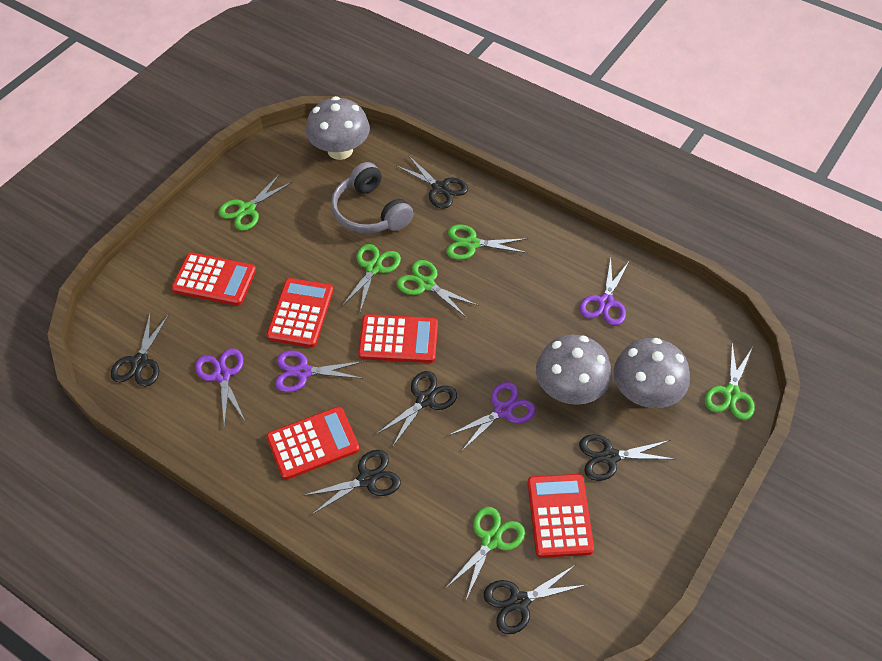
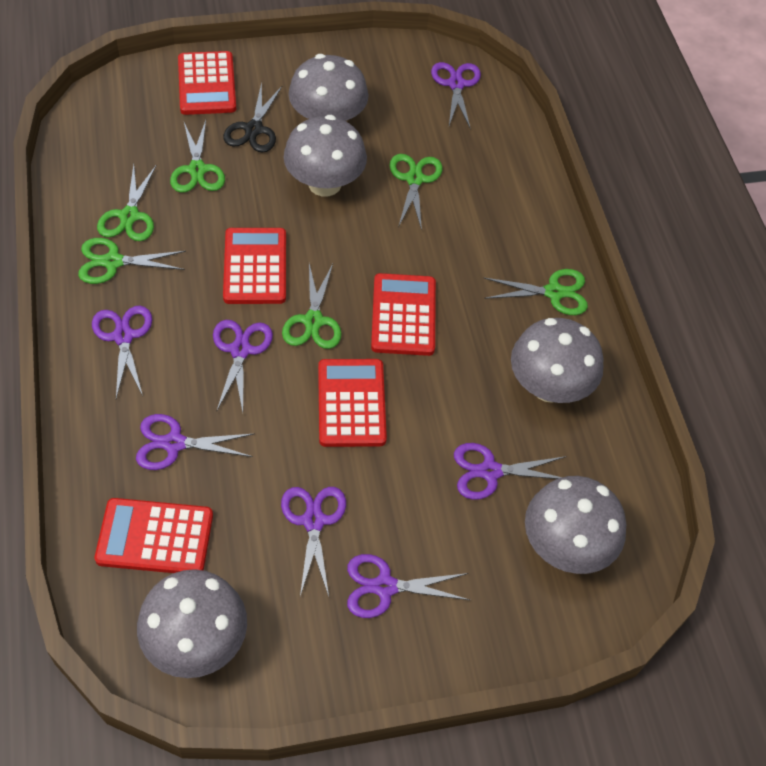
black scissors: [111,314,169,387] [303,450,401,515] [377,371,457,447] [397,155,468,209] [484,565,586,634] [579,434,674,481] = 6 -> [223,82,283,152] = 1
grey headphones: [331,162,414,234] = 1 -> none = 0
grey mushroom: [306,96,370,160] [536,335,612,405] [613,338,690,408] = 3 -> [137,569,247,678] [284,115,367,196] [288,54,369,121] [511,318,604,403] [525,476,626,574] = 5
purple scissors: [195,348,245,427] [275,351,364,392] [448,382,536,452] [580,258,629,326] = 4 -> [92,306,152,398] [136,414,255,470] [213,320,273,412] [281,487,346,596] [347,554,470,618] [431,62,481,129] [454,443,566,500] = 7

